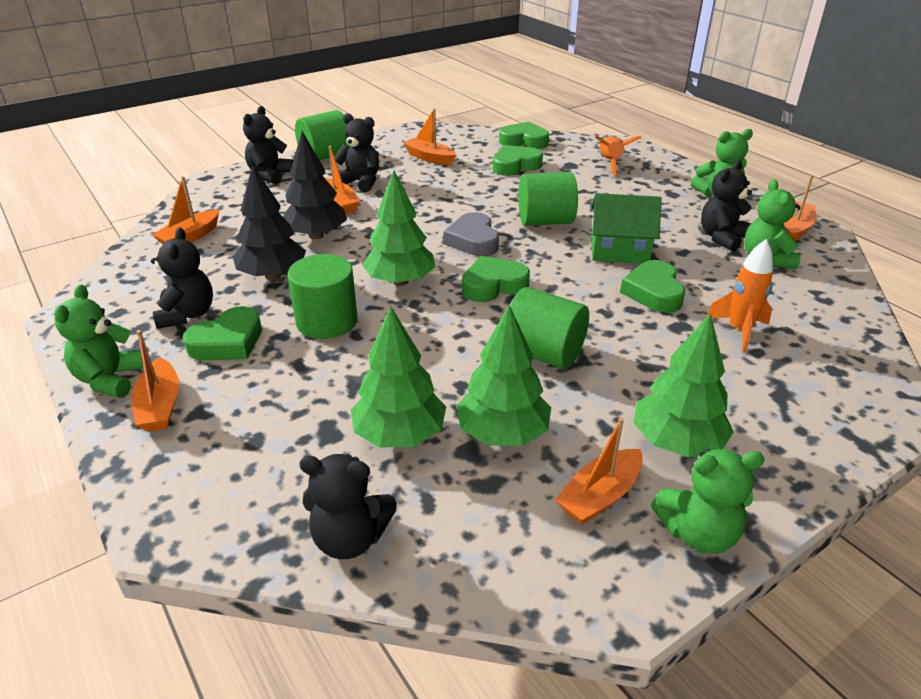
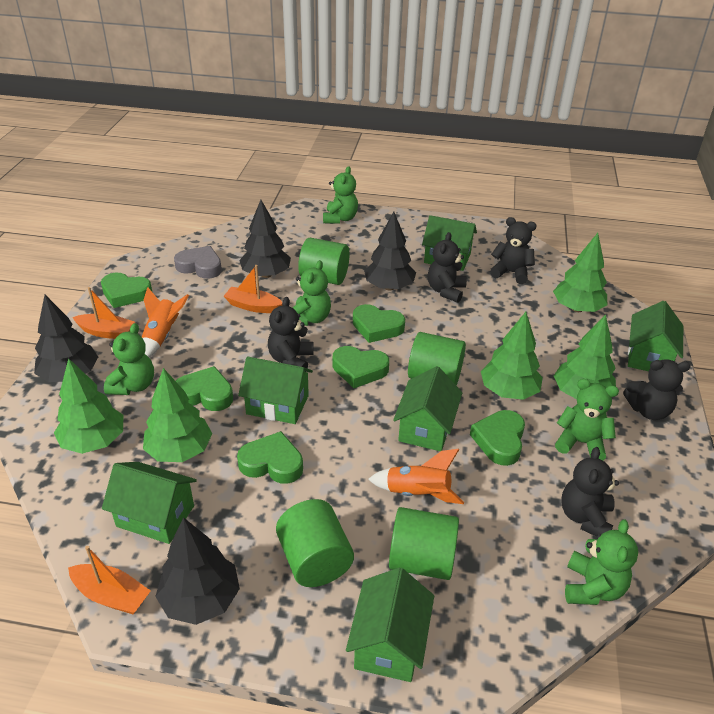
black tree: [233,164,306,280] [283,131,347,239] = 2 -> [34,295,98,382] [155,517,240,625] [239,200,291,278] [364,212,416,291] = 4
green heart: [183,306,262,360] [462,256,530,302] [493,145,543,176] [499,122,549,149] [620,260,685,313] = 5 -> [101,273,152,308] [176,366,233,411] [237,431,303,484] [333,346,389,388] [353,304,405,343] [470,410,525,466] = 6
green house: [591,193,662,264] = 1 -> [102,462,197,544] [238,357,313,424] [346,567,434,682] [393,366,462,451] [422,215,477,271] [628,301,683,371] = 6
green teddy bear: [54,284,143,398] [651,449,765,554] [691,129,753,196] [744,180,801,269] = 4 -> [104,323,154,395] [293,260,331,326] [323,166,358,224] [555,379,619,461] [565,519,638,605] = 5
green tree: [351,307,446,448] [362,170,435,286] [456,305,551,446] [633,313,734,457] = 4 -> [54,358,123,454] [143,368,212,462] [481,312,543,400] [553,233,607,312] [554,314,616,399] = 5
orange boat: [132,330,179,432] [152,176,220,244] [325,146,360,214] [403,109,456,165] [555,418,643,525] [783,174,816,241] = 6 -> [68,546,151,614] [73,287,135,339] [224,265,282,313] = 3

